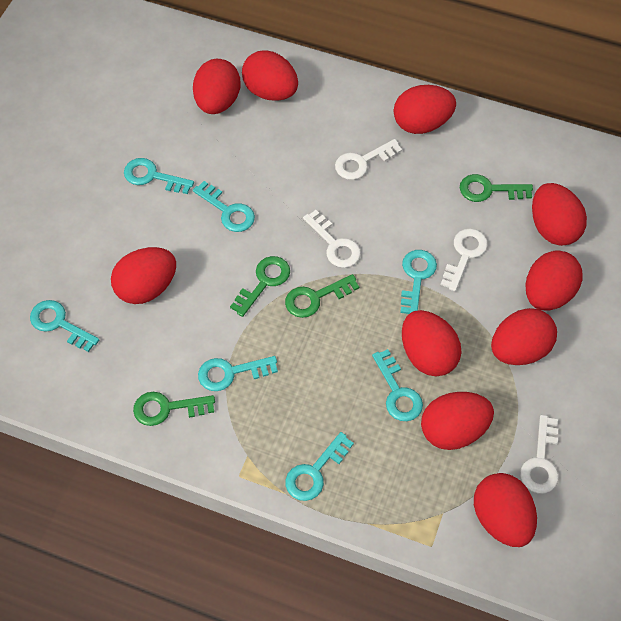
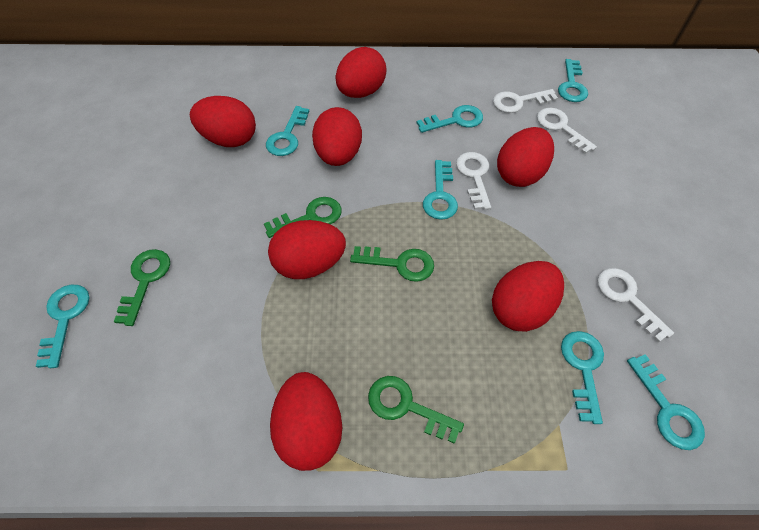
red egg: [111,247,176,304] [193,59,240,114] [242,50,298,101] [393,85,456,134] [402,310,462,377] [421,392,494,450] [474,473,537,547] [491,308,557,365] [526,251,583,310] [532,183,587,246] = 10 -> [190,96,256,147] [268,220,346,279] [270,372,342,471] [312,107,362,166] [336,47,387,98] [492,261,564,332] [497,127,554,187] = 7

